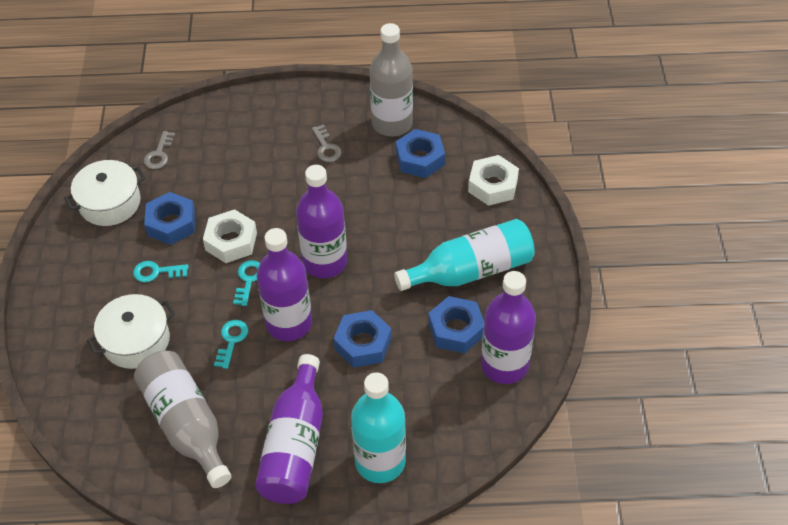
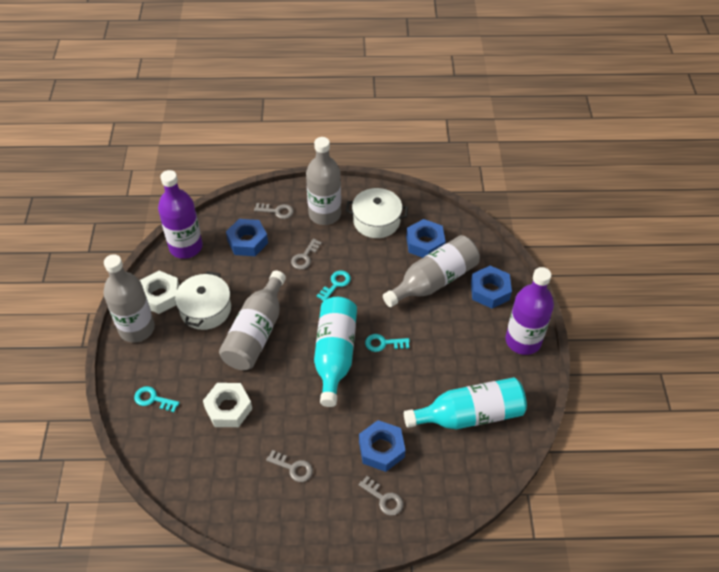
grey bottle: [134,351,232,488] [370,23,413,136] = 2 -> [103,254,155,343] [219,271,286,370] [306,137,341,225] [383,235,480,307] = 4
grey key: [144,131,175,169] [312,124,342,162] = 2 -> [254,203,294,219] [266,450,313,482] [291,238,322,270] [359,476,403,516] = 4
purple bottle: [255,354,323,504] [257,228,312,341] [296,165,347,278] [481,271,536,384] = 4 -> [158,170,203,259] [506,267,554,355] = 2

